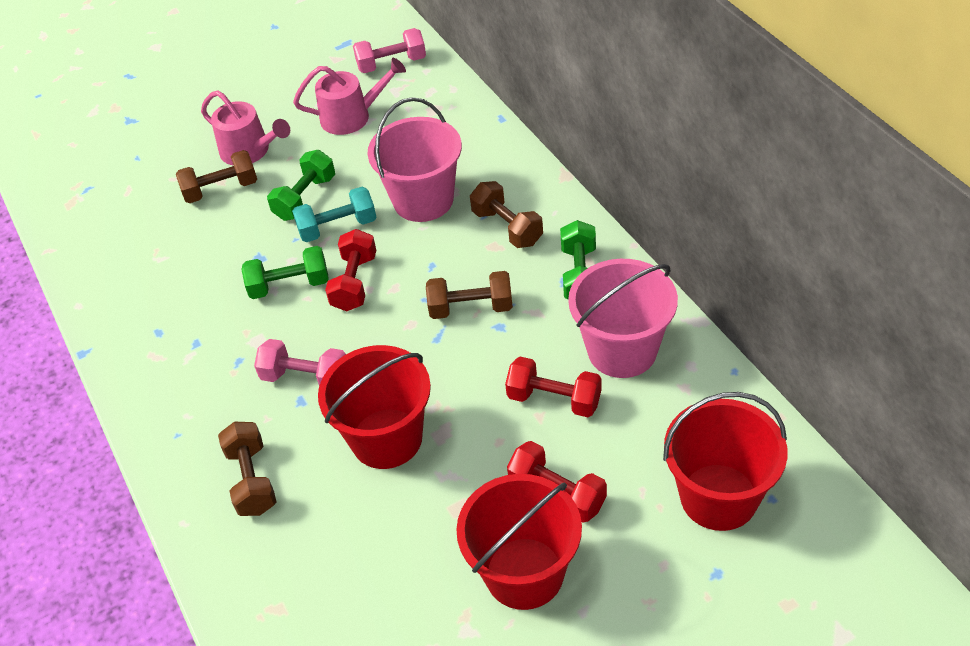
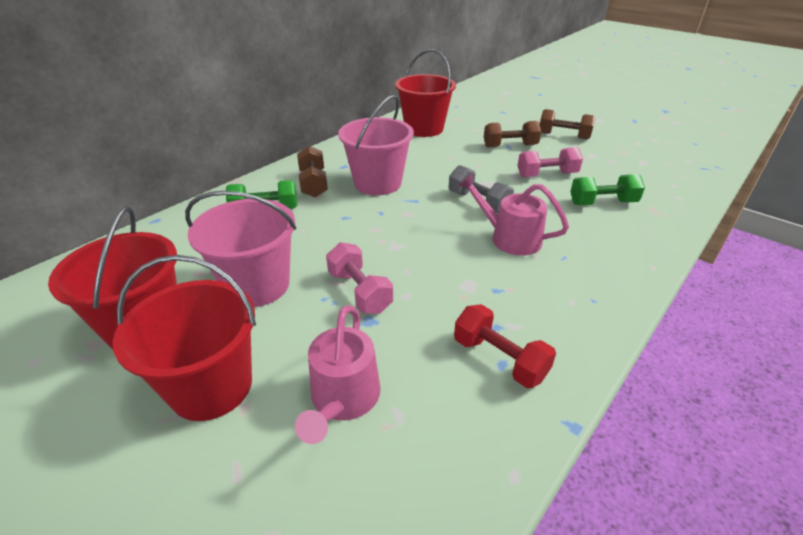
brown dumbbell: [176,150,257,203] [218,422,276,516] [426,271,513,319] [470,181,543,248] = 4 -> [297,146,328,198] [484,121,542,148] [540,109,595,139] = 3
green dumbbell: [242,246,329,299] [267,150,335,221] [560,220,596,299] = 3 -> [226,180,297,209] [570,174,645,205] = 2
grey dumbbell: none = 0 -> [448,165,514,213] = 1
red dumbbell: [325,229,376,311] [505,357,602,417] [507,441,607,523] = 3 -> [454,304,556,388] = 1
turquoise dumbbell: [292,187,377,242] = 1 -> none = 0

